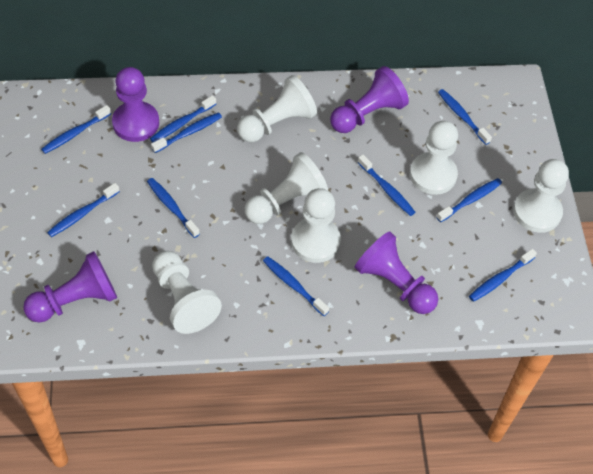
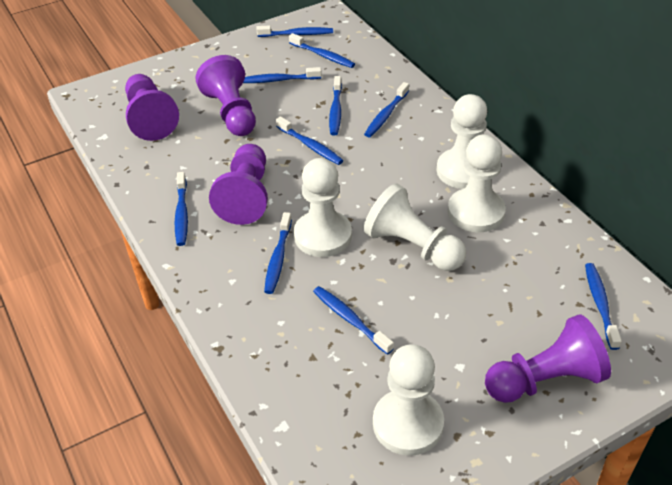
white pawn: [152,251,222,334] [237,75,317,142] [245,152,328,224] [291,188,341,263] [410,121,458,195] [513,159,569,233] = 6 -> [294,158,352,257] [364,184,466,271] [373,344,444,456] [437,94,487,189] [448,134,506,232] = 5

